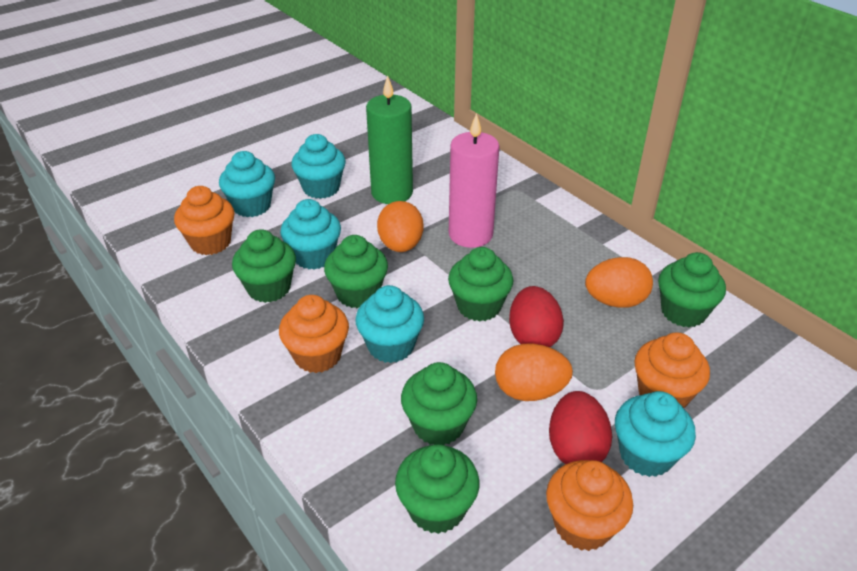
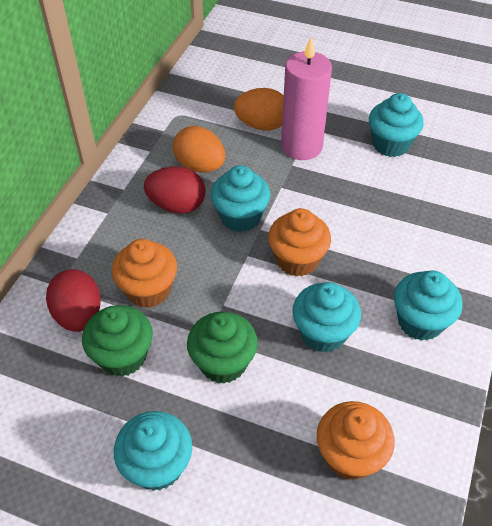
green candle: [366,75,413,204] = 1 -> none = 0
green cupcake: [232,229,296,303] [324,235,388,308] [395,444,480,534] [401,362,477,445] [448,247,513,322] [658,252,726,327] = 6 -> [82,305,153,377] [187,311,258,384] = 2
orange cupcake: [174,186,235,255] [279,295,349,373] [546,460,633,551] [634,332,710,408] = 4 -> [112,239,177,308] [268,208,331,277] [317,401,395,480] = 3
orange egg: [377,201,424,252] [495,343,573,401] [585,257,653,308] = 3 -> [173,126,225,173] [234,88,284,131] = 2

